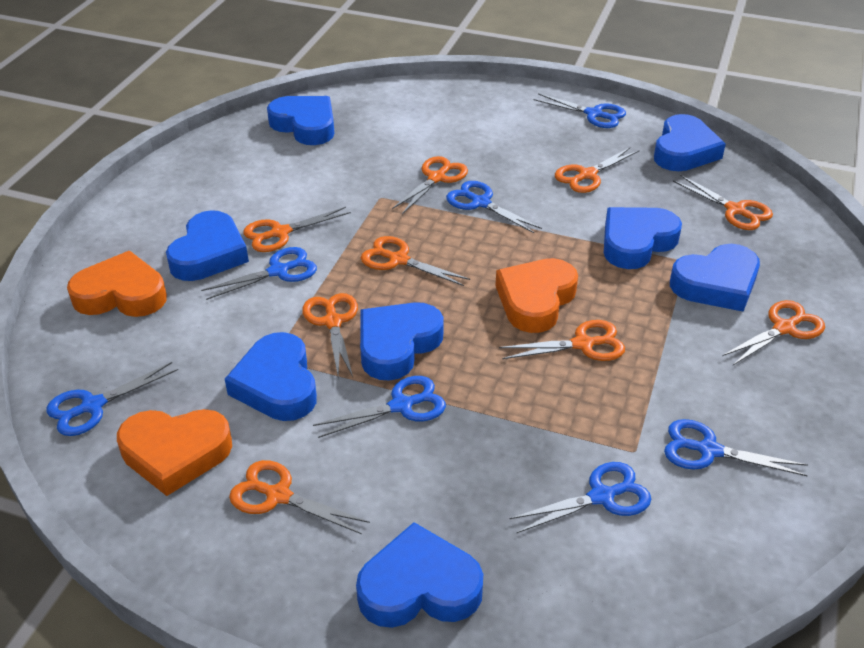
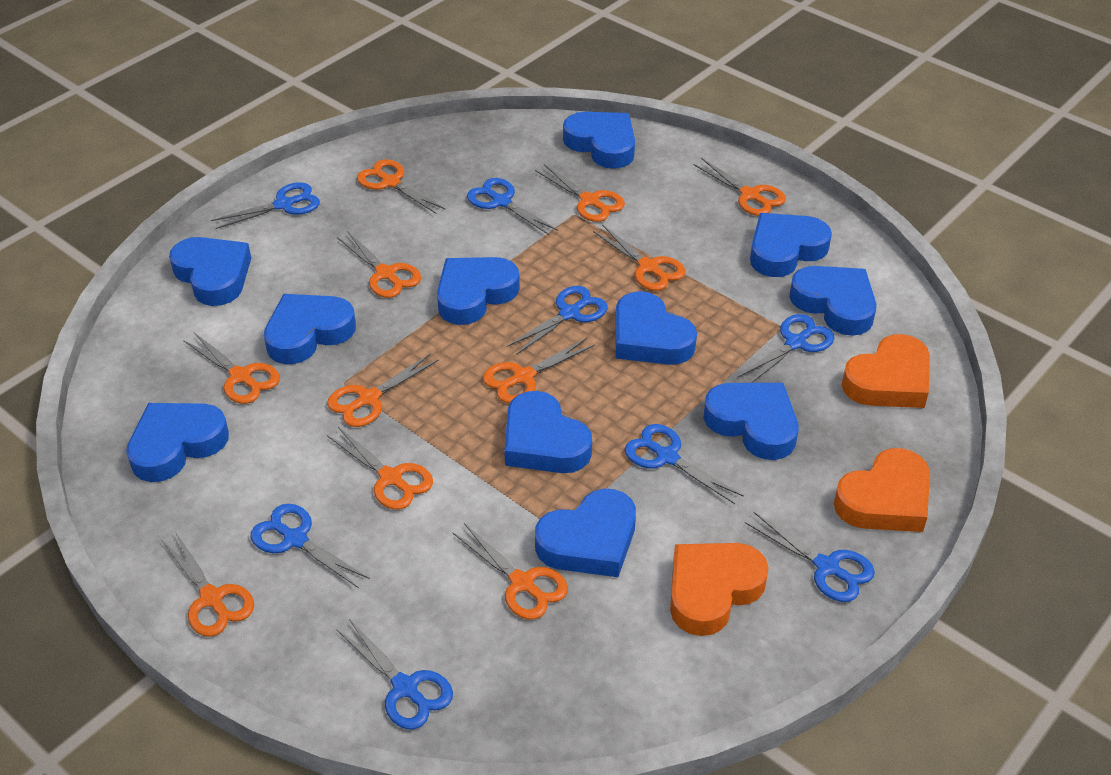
blue heart: [166,210,249,281] [225,332,317,421] [267,96,334,145] [356,522,483,628] [360,302,444,381] [604,207,682,269] [654,114,726,171] [670,244,760,312] = 8 -> [126,403,229,482] [169,237,251,306] [264,294,356,364] [437,257,520,325] [504,391,592,473] [535,489,636,577] [563,112,635,169] [615,291,697,365] [704,383,798,460] [750,213,832,277] [789,266,876,336] = 11
blue scissors: [46,362,178,436] [201,247,317,300] [313,376,446,438] [446,181,542,233] [510,462,651,533] [534,93,626,128] [664,419,808,476] = 7 -> [211,182,320,229] [251,504,370,588] [336,619,453,729] [467,178,558,235] [507,286,608,355] [625,424,744,504] [737,314,834,383] [745,512,875,602] = 8
orange scissors: [229,460,370,534] [243,207,351,252] [302,293,358,377] [361,236,470,286] [392,156,468,214] [499,320,625,361] [555,147,640,193] [673,175,773,230] [722,300,825,365] = 9 -> [162,531,254,637] [183,333,280,404] [327,354,439,427] [327,427,433,510] [337,231,421,298] [357,159,446,214] [453,523,568,620] [483,338,595,403] [535,164,625,222] [593,225,685,291] [693,158,786,216] = 11

